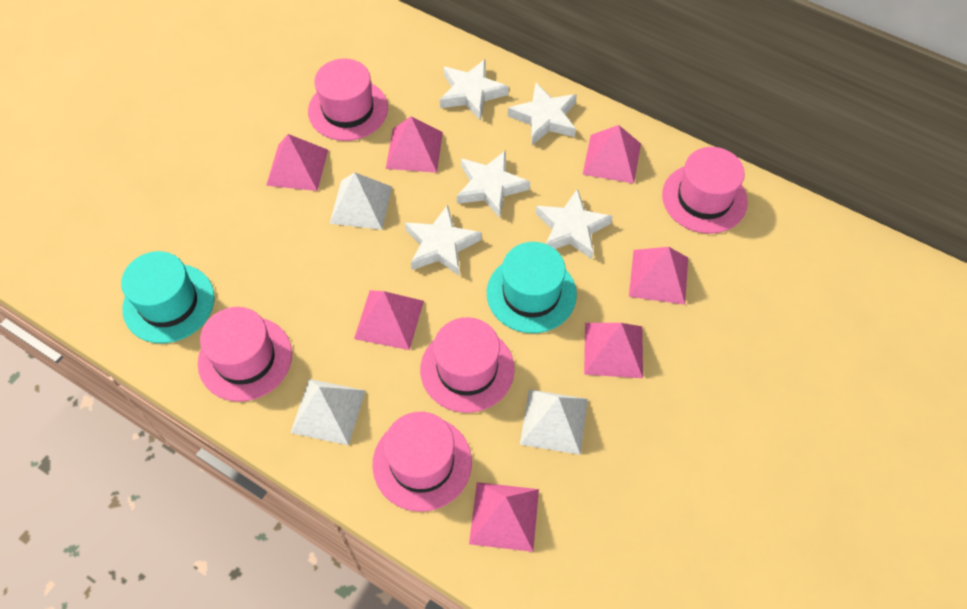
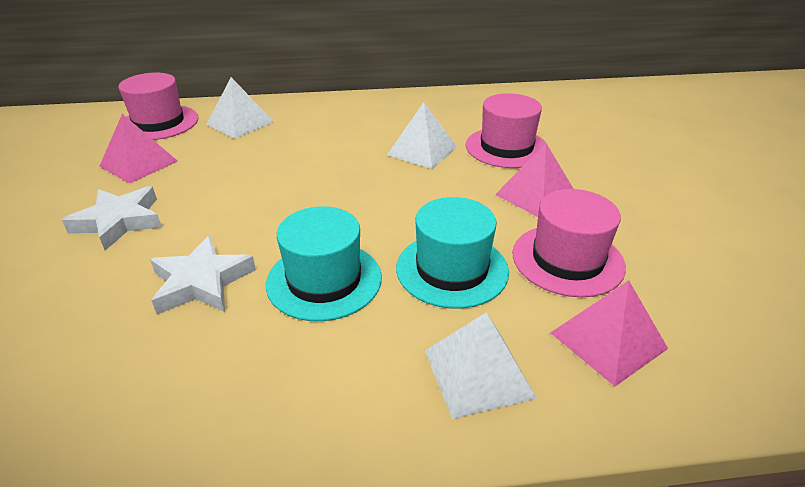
pink hat: [198,307,292,402] [308,58,388,141] [372,412,472,512] [420,317,515,413] [662,147,748,234] = 5 -> [119,73,199,140] [466,93,546,168] [512,189,626,297] = 3
pink pyramid: [266,134,328,191] [354,290,424,350] [386,116,443,173] [469,482,539,552] [583,125,641,184] [584,323,643,378] [629,247,688,305] = 7 -> [99,114,178,184] [495,143,573,217] [551,280,668,386] = 3
white star: [405,205,481,276] [440,59,509,121] [457,150,530,218] [508,83,577,145] [536,189,613,259] = 5 -> [62,186,162,250] [150,236,256,314] = 2

